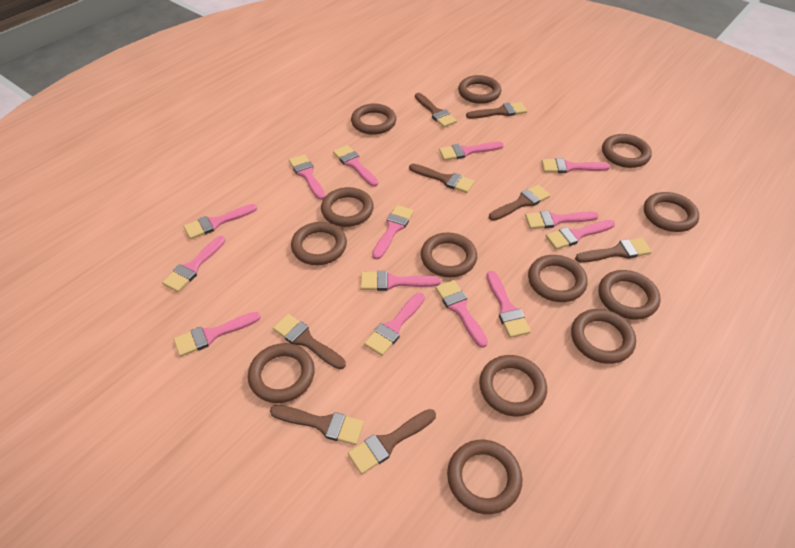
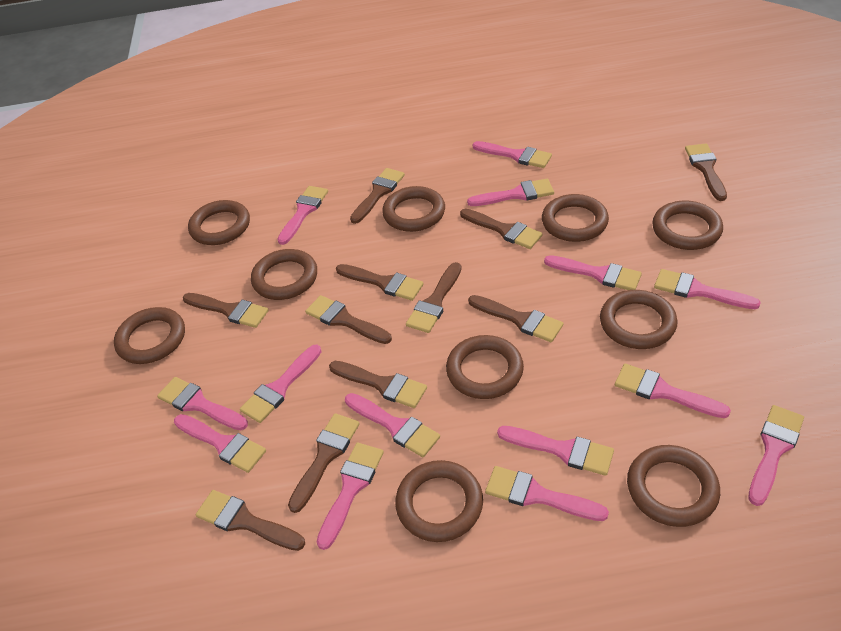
brown brush: [270,405,364,445] [273,314,346,370] [348,409,436,474] [409,164,475,193] [415,93,457,127] [466,102,527,119] [489,185,550,221] [575,238,652,263] = 8 -> [183,293,269,328] [195,490,305,551] [288,413,360,513] [305,295,392,344] [329,361,427,408] [336,264,423,301] [350,168,405,224] [406,262,462,333] [460,209,543,249] [468,295,563,342] [685,144,727,201] = 11
brown ring: [248,343,315,403] [291,222,347,265] [321,187,374,227] [351,103,396,135] [421,232,477,277] [447,440,522,514] [458,75,501,104] [479,355,547,416] [528,255,587,302] [571,309,636,364] [599,270,661,320] [602,134,652,168] [644,192,699,232] = 13 -> [114,307,185,364] [188,200,250,245] [251,249,317,300] [382,186,445,232] [395,460,483,542] [446,335,524,399] [542,194,609,242] [600,290,678,349] [627,445,720,527] [652,201,723,250] = 10

